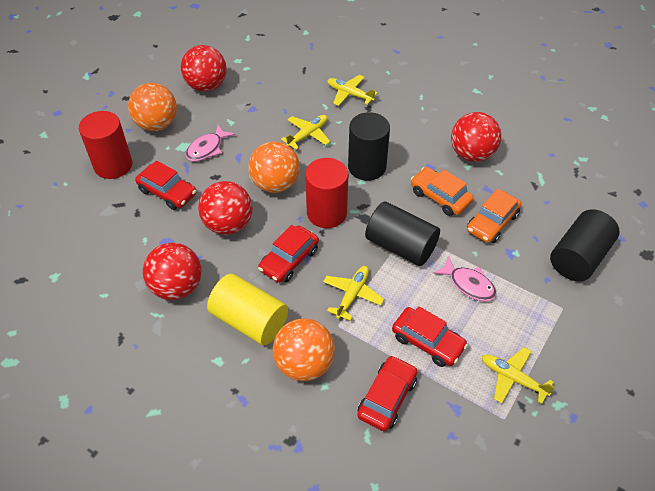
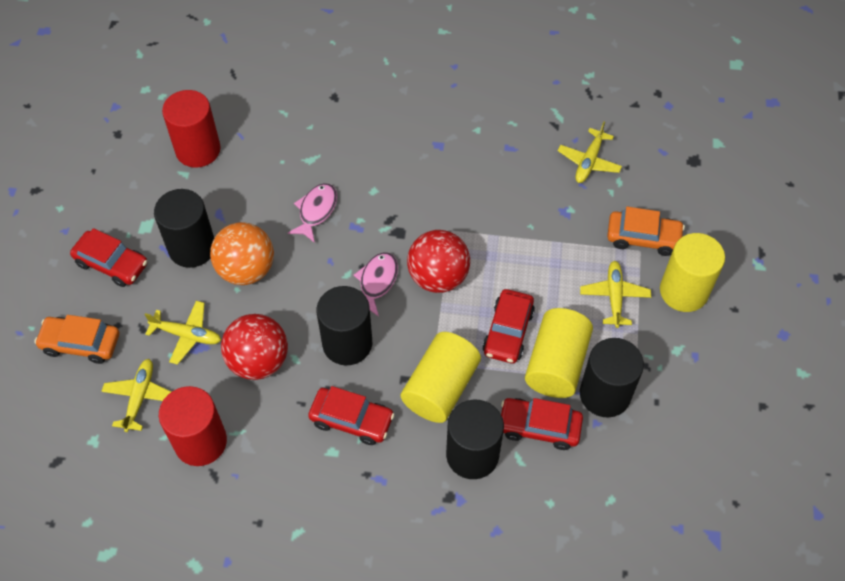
black cylinder: [348,112,390,181] [365,202,440,266] [550,209,620,281] = 3 -> [154,189,214,268] [317,286,372,365] [446,400,504,479] [580,338,644,417] = 4
orange ball: [128,83,177,131] [248,141,300,193] [273,318,335,381] = 3 -> [210,222,274,285] = 1
red ball: [143,243,202,300] [181,45,227,92] [198,181,253,235] [451,112,501,162] = 4 -> [221,314,288,380] [407,230,470,293] = 2
yellow cylinder: [207,274,288,345] = 1 -> [401,332,481,423] [525,308,593,398] [660,233,725,312] = 3

